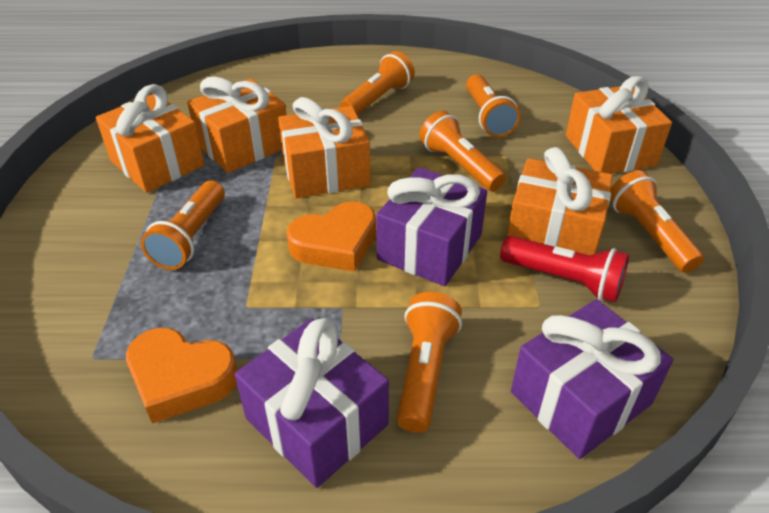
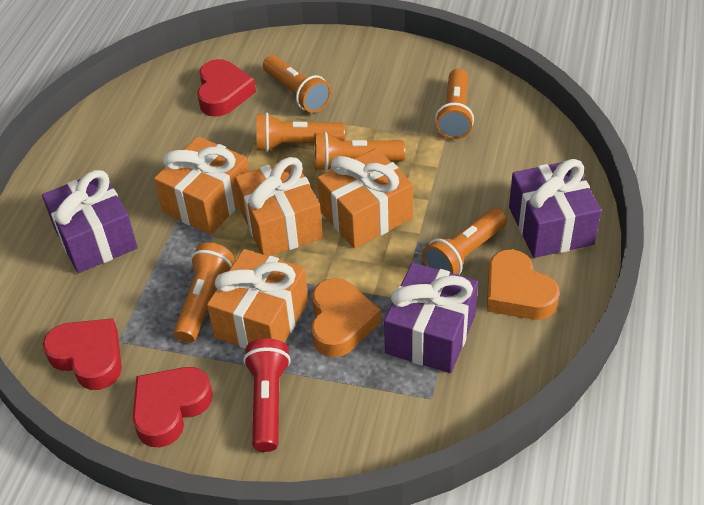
orange gift: [96,84,205,193] [187,76,287,173] [278,97,370,198] [507,147,613,255] [566,76,672,174] = 5 -> [154,136,249,235] [207,249,309,349] [235,157,323,256] [317,148,413,249] = 4
red heart: none = 0 -> [43,318,122,390] [133,367,213,447] [197,59,256,117] = 3

